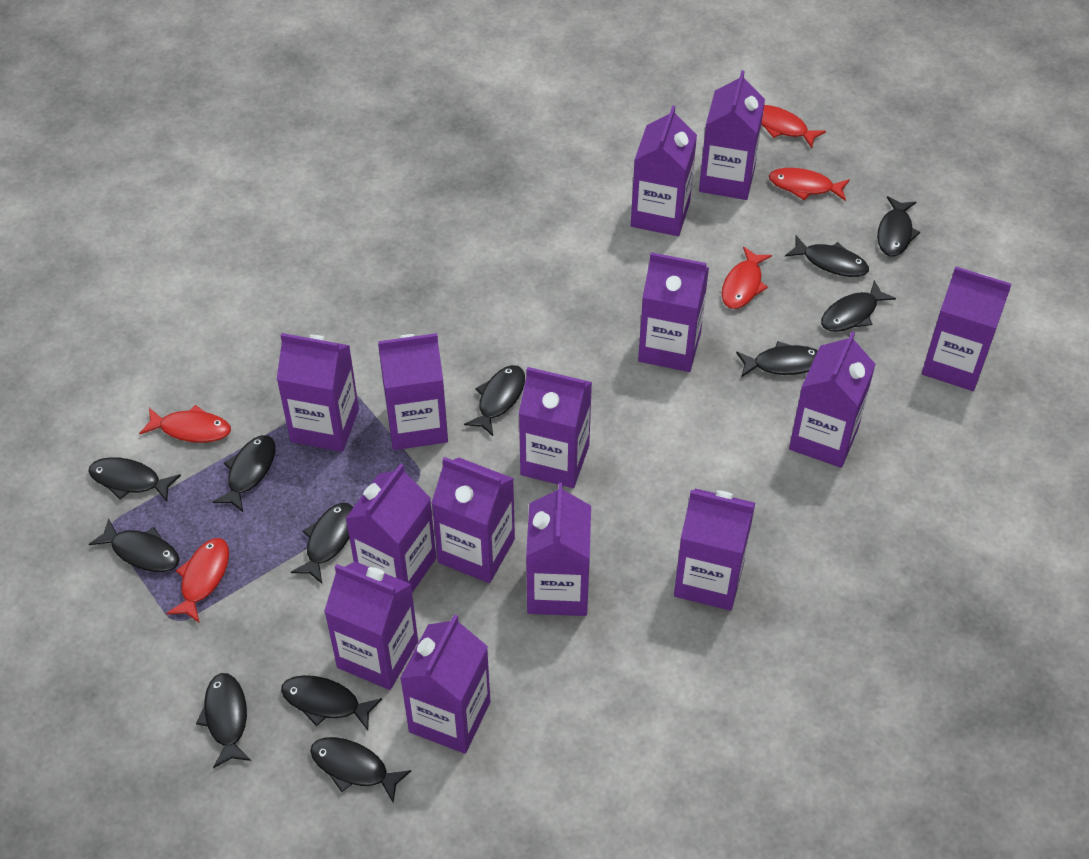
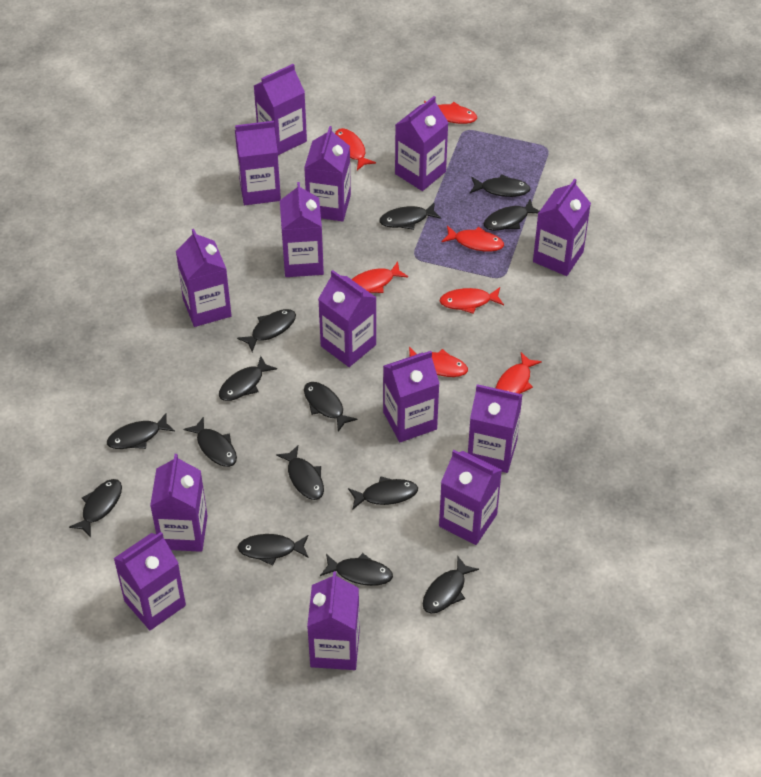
black fish: [88,457,181,502] [89,518,179,572] [196,673,251,768] [213,435,275,512] [281,675,382,730] [291,503,353,584] [310,737,411,803] [464,365,525,436] [736,341,818,378] [785,236,869,277] [821,280,896,332] [877,196,920,256] = 12 -> [69,479,122,538] [107,413,175,449] [183,416,237,467] [219,356,277,401] [237,309,296,352] [237,534,308,566] [276,445,324,500] [304,382,357,432] [320,553,393,586] [348,476,418,510] [379,202,441,230] [423,556,479,614] [470,174,530,197] [484,199,539,231] = 14
red fish: [139,405,231,443] [166,538,229,623] [722,247,772,309] [761,105,826,148] [769,168,850,201] = 5 -> [335,128,376,170] [351,262,408,293] [409,346,468,377] [424,100,477,124] [440,287,504,314] [441,225,504,252] [496,352,542,394] = 7

